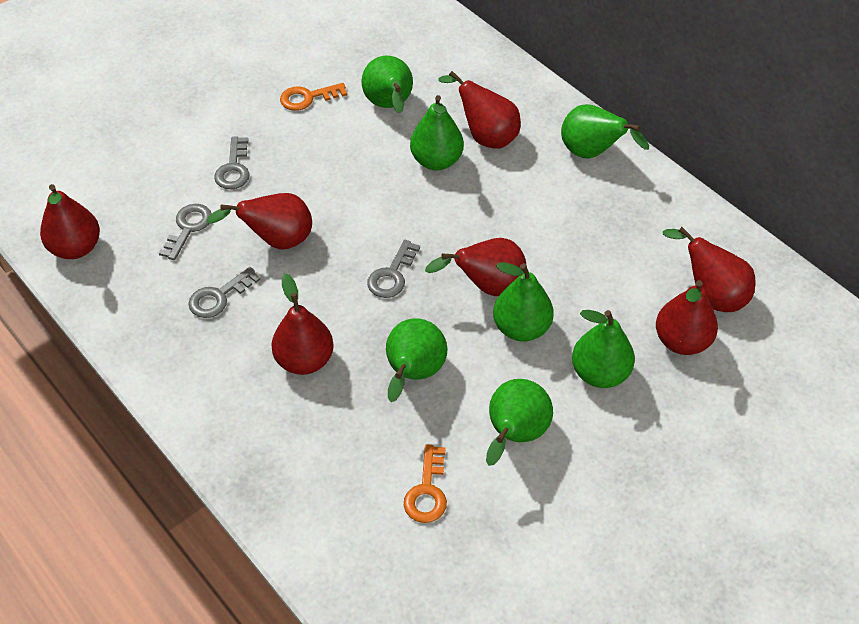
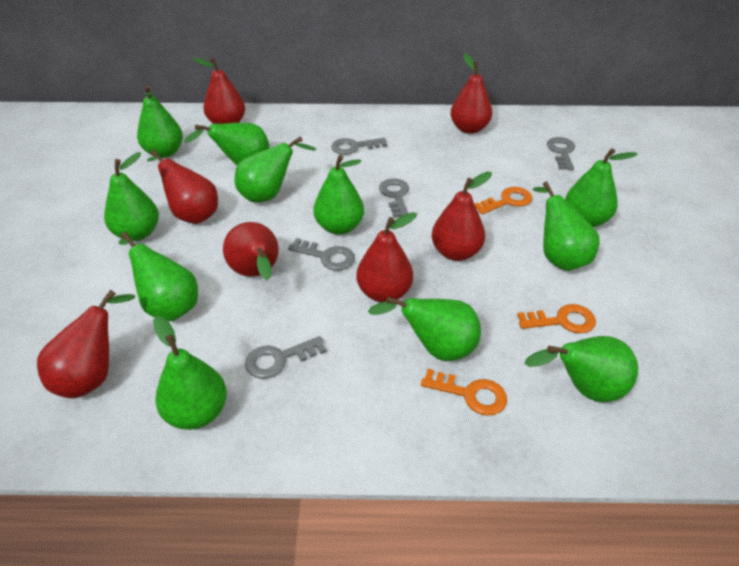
green pear: [361,56,413,113] [386,318,447,402] [410,95,464,170] [486,379,553,466] [493,263,554,342] [561,104,649,158] [572,310,635,388] = 7 -> [104,152,159,241] [119,232,198,321] [137,85,183,158] [153,315,227,430] [184,123,269,165] [235,136,317,202] [314,155,364,235] [368,297,481,361] [524,336,638,403] [533,181,600,271] [565,148,638,227] = 11
grey key: [159,204,212,260] [188,267,261,318] [214,137,250,189] [367,240,420,298] = 4 -> [245,336,327,379] [288,238,355,270] [331,138,387,155] [379,179,409,218] [547,137,575,170] = 5
orange key: [280,83,347,111] [404,444,447,523] = 2 -> [421,369,507,416] [475,187,532,214] [517,304,596,333] = 3

